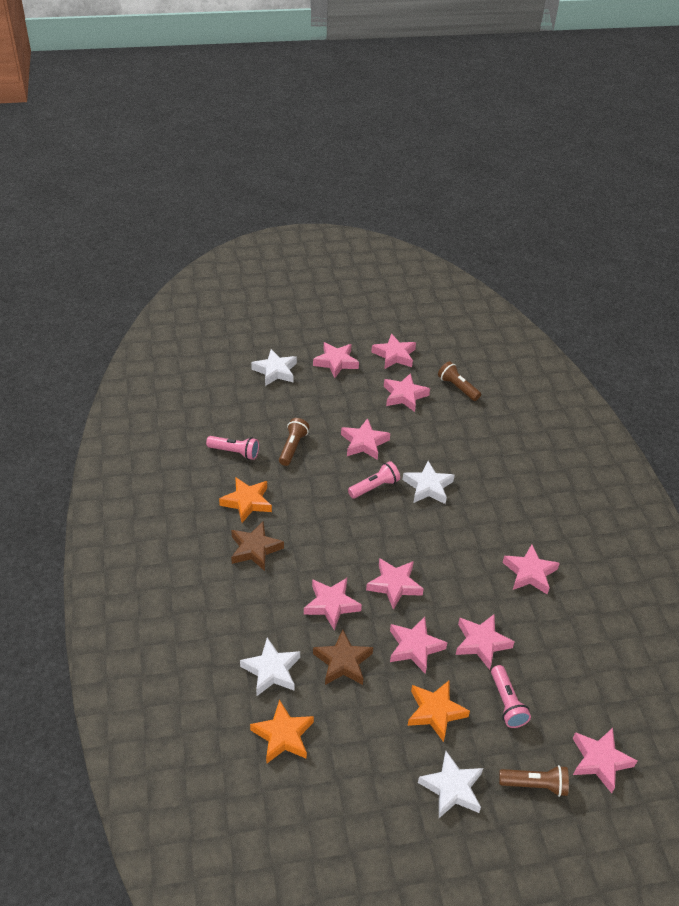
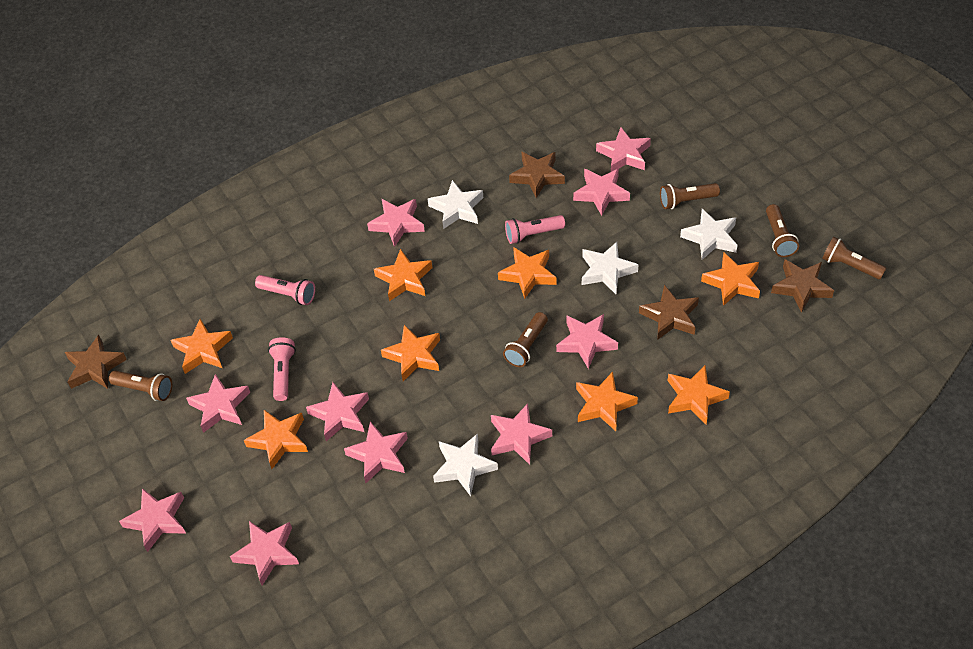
brown flashlight: [279,418,309,466] [438,361,481,401] [499,765,569,797] = 3 -> [109,371,172,401] [503,312,548,367] [660,183,720,209] [766,204,799,257] [822,237,886,279] = 5
brown star: [231,522,284,571] [313,629,373,685] = 2 -> [65,335,127,389] [509,152,565,198] [639,285,699,339] [771,259,834,313] = 4
orange star: [219,477,272,523] [250,699,314,764] [407,681,470,742] = 3 -> [171,319,233,374] [244,410,308,469] [374,249,432,301] [381,325,440,381] [498,247,557,299] [576,372,638,431] [668,366,730,424] [701,252,760,306] = 8

